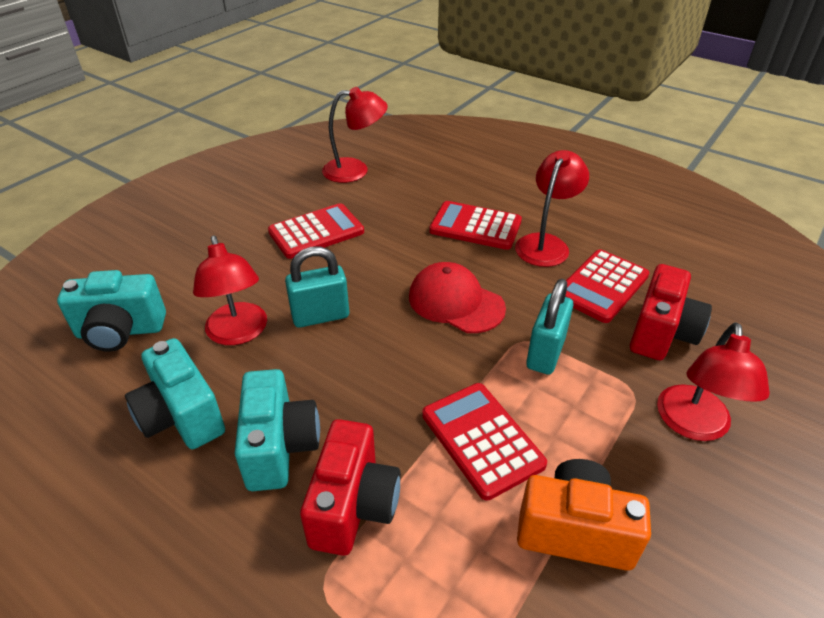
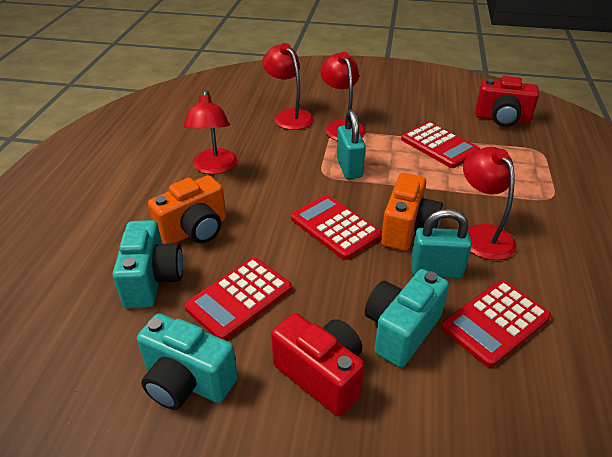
orange camera: [517,459,651,571] = 1 -> [148,175,226,244] [381,173,443,251] = 2
red cap: [409,262,506,333] = 1 -> none = 0

